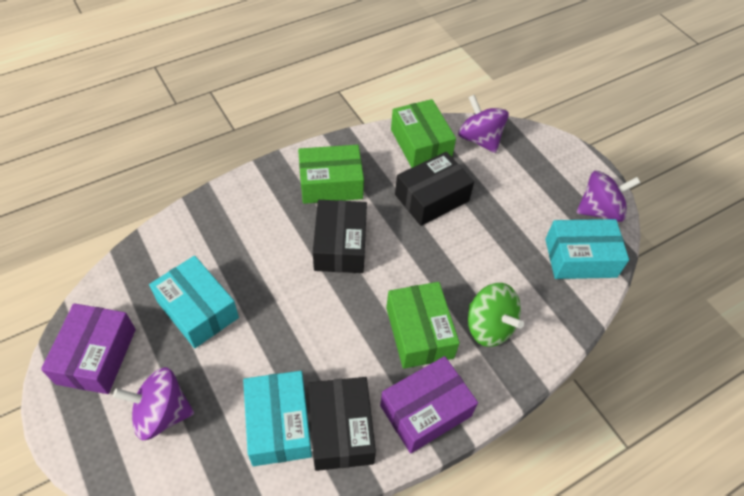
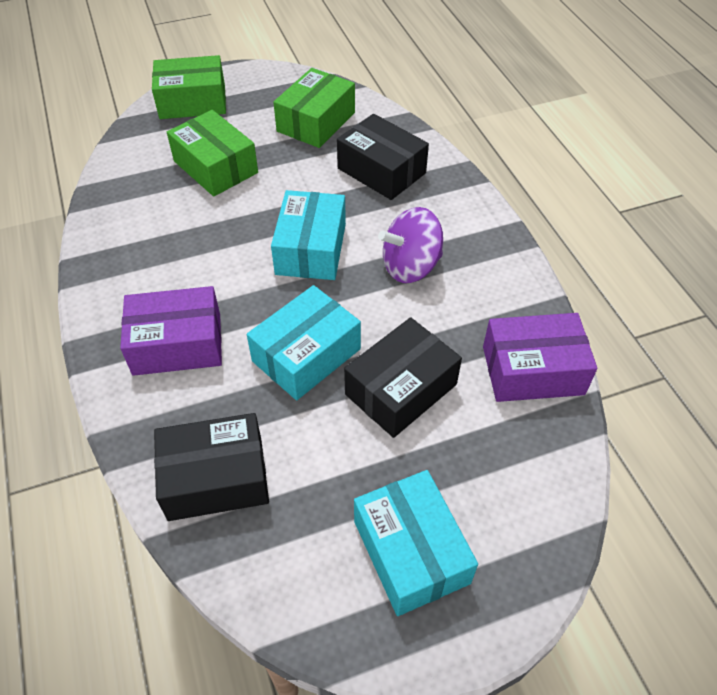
green spinning top: [468,283,524,347] = 1 -> none = 0
purple spinning top: [113,367,194,440] [458,95,509,153] [577,171,641,222] = 3 -> [378,207,443,283] = 1

